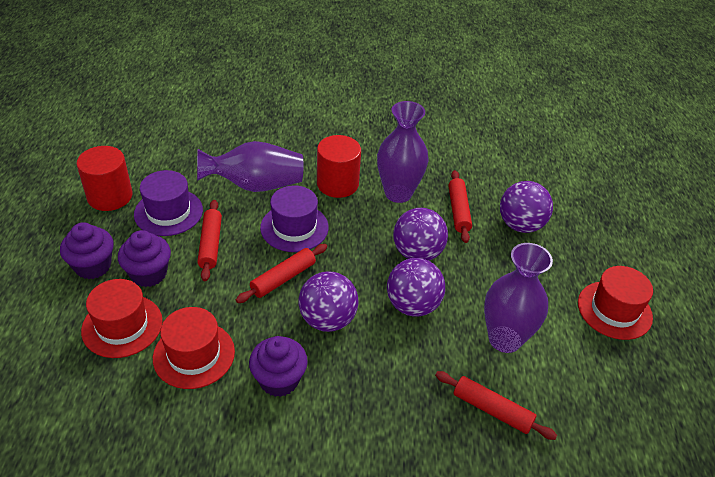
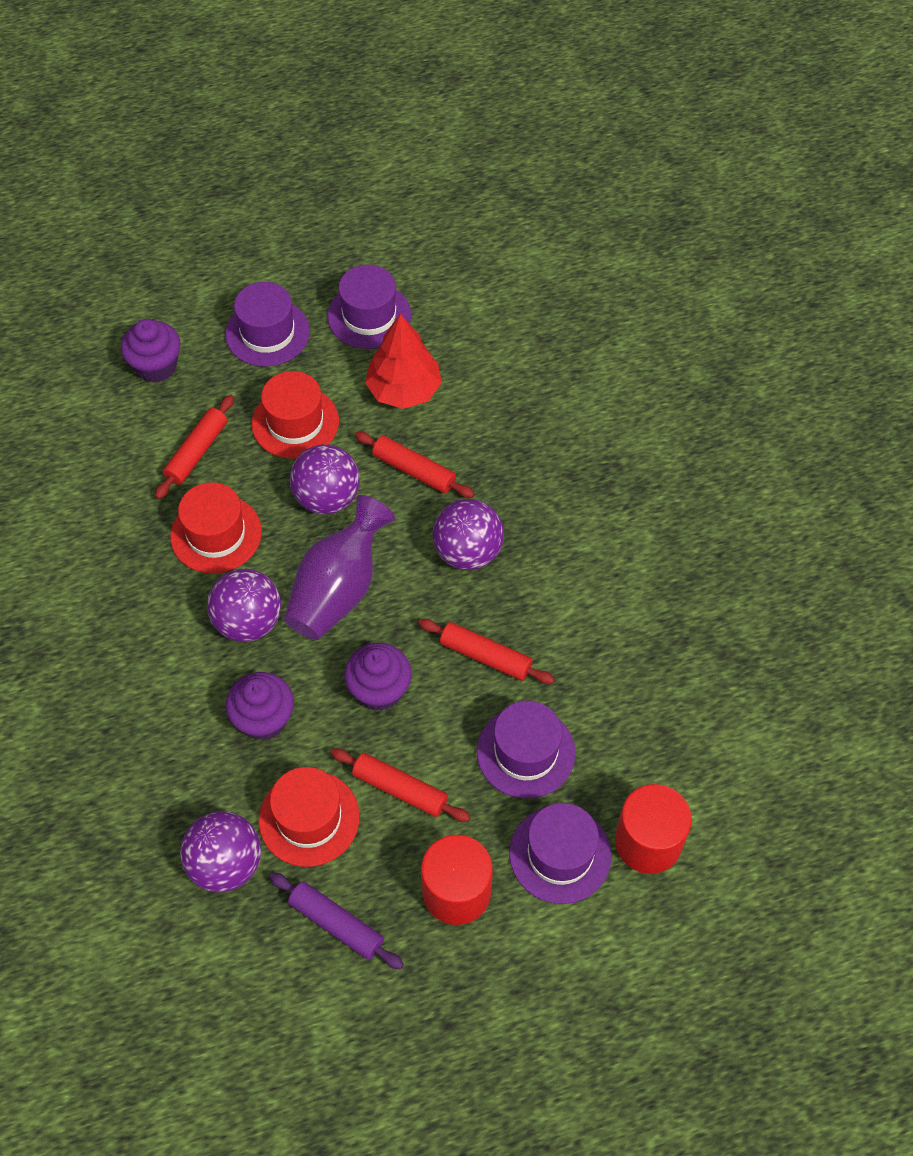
purple hat: [134,170,203,236] [260,186,329,252] = 2 -> [225,282,310,366] [327,265,411,349] [477,701,576,799] [509,803,612,904] = 4
purple rolling pin: none = 0 -> [270,873,404,969] = 1
purple vase: [197,141,303,192] [377,101,429,203] [484,243,553,353] = 3 -> [284,495,395,640] = 1
red tree: none = 0 -> [365,314,442,409] = 1

